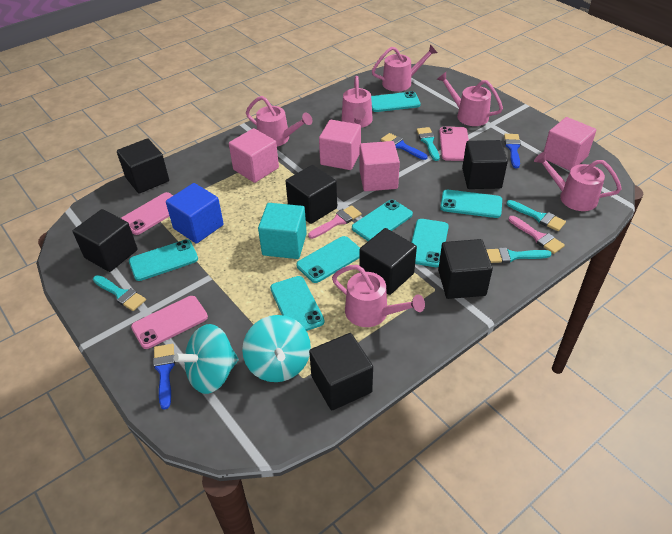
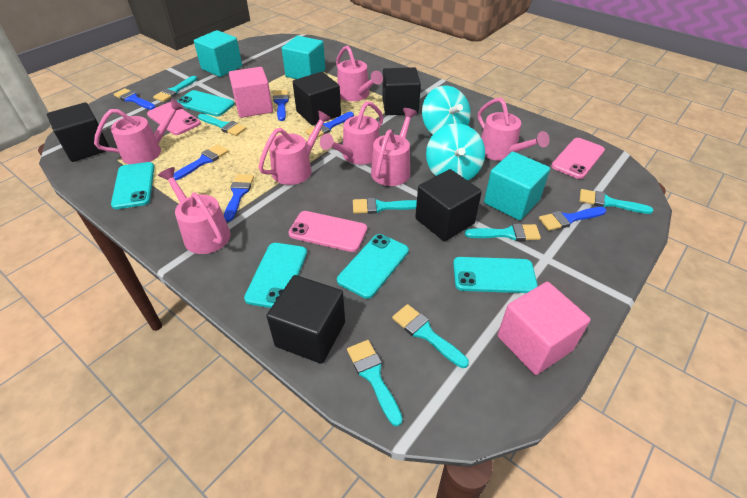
black cube: [73,209,138,272] [117,138,169,194] [286,165,337,224] [309,333,373,410] [359,228,417,295] [438,239,493,299] [462,140,508,189] = 7 -> [47,102,109,162] [266,275,345,364] [293,72,341,126] [382,67,421,115] [415,169,482,241] = 5
blue brush: [153,344,175,409] [381,133,428,160] [504,134,521,169] = 3 -> [114,88,156,110] [174,144,228,180] [224,174,254,222] [273,90,289,121] [305,112,354,138] [539,207,606,231] = 6
blue cube: [166,183,224,244] = 1 -> none = 0
pink brush: [308,205,362,239] [509,216,565,254] = 2 -> none = 0
pink cube: [229,128,279,183] [319,120,361,170] [359,141,400,191] [544,117,596,171] = 4 -> [229,67,273,118] [497,282,591,375] = 2
pink watering can: [246,96,313,146] [332,265,425,327] [341,76,373,128] [372,44,438,92] [436,72,503,126] [534,152,622,211] = 6 -> [94,98,184,164] [158,167,230,254] [258,110,331,185] [320,101,384,165] [336,45,383,101] [371,108,417,186] [478,98,550,161] = 7
turquoise brush: [93,275,146,311] [416,127,440,161] [486,247,551,263] [506,200,566,231] = 4 -> [153,76,197,102] [198,114,246,136] [347,340,403,426] [353,198,417,214] [392,304,469,368] [465,223,541,241] [579,189,653,214] = 7
turquoise cube: [258,203,307,259] = 1 -> [194,30,242,77] [282,36,325,79] [484,152,550,221] = 3
turquoise phone: [129,239,198,281] [270,276,324,331] [296,236,360,283] [352,200,413,241] [371,91,421,112] [411,219,449,267] [440,190,502,218] = 7 -> [111,162,154,209] [177,90,235,116] [244,243,307,308] [337,234,409,299] [453,257,538,293] = 5

